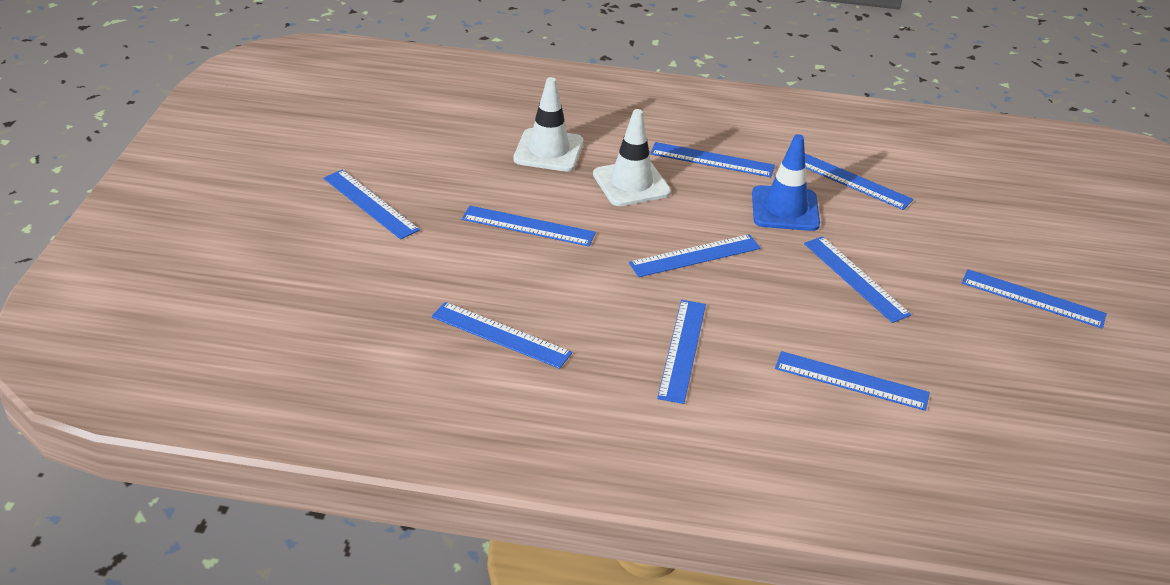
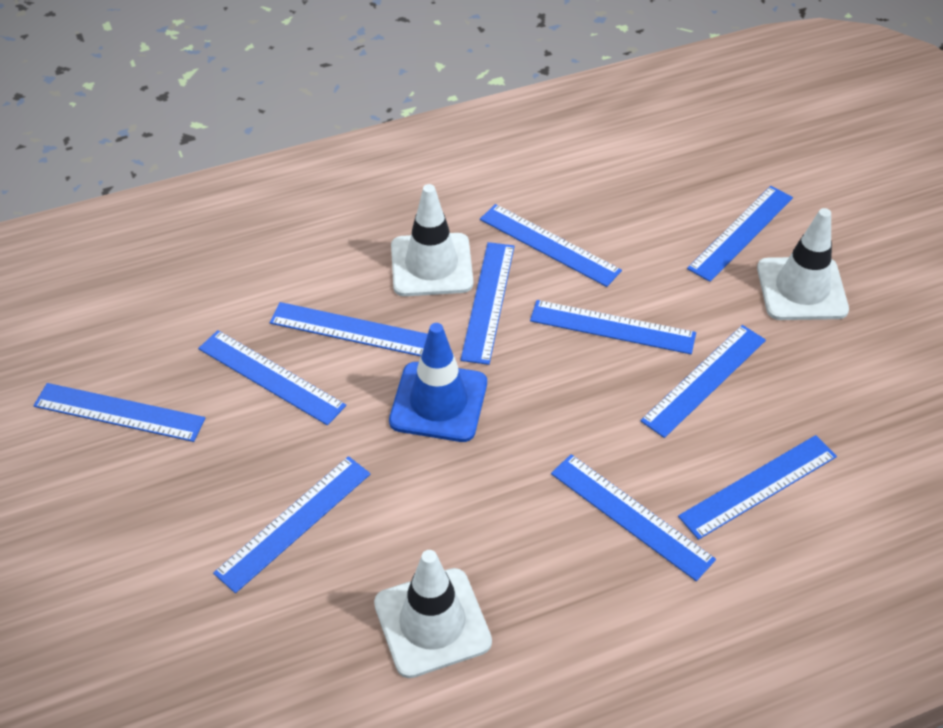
blue ruler: [324,170,420,239] [431,302,572,369] [462,206,596,246] [629,234,761,277] [650,142,775,177] [657,300,706,404] [775,351,930,411] [804,236,911,323] [805,154,913,210] [962,269,1107,329] = 10 -> [33,383,206,442] [198,330,346,425] [213,456,371,593] [270,302,428,357] [460,242,515,365] [480,204,622,287] [530,300,696,354] [551,454,716,581] [640,325,766,438] [678,435,837,540] [687,186,793,282] = 11
white traffic cone: [513,77,584,172] [593,109,671,206] = 2 -> [374,550,492,678] [391,184,473,296] [757,208,849,320] = 3

